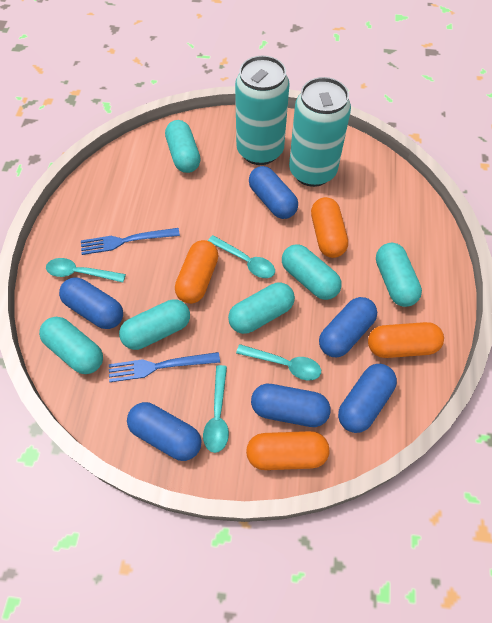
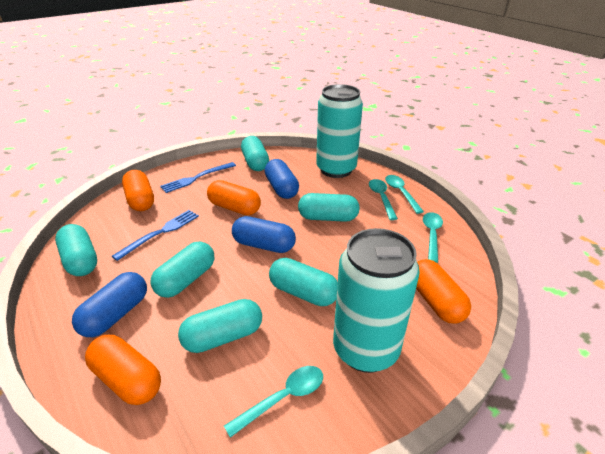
blue capsule: [59,277,123,329] [127,402,201,461] [249,166,298,219] [251,384,331,427] [319,297,377,357] [338,364,397,433] = 6 -> [72,272,147,337] [232,216,296,253] [265,159,299,199] = 3

